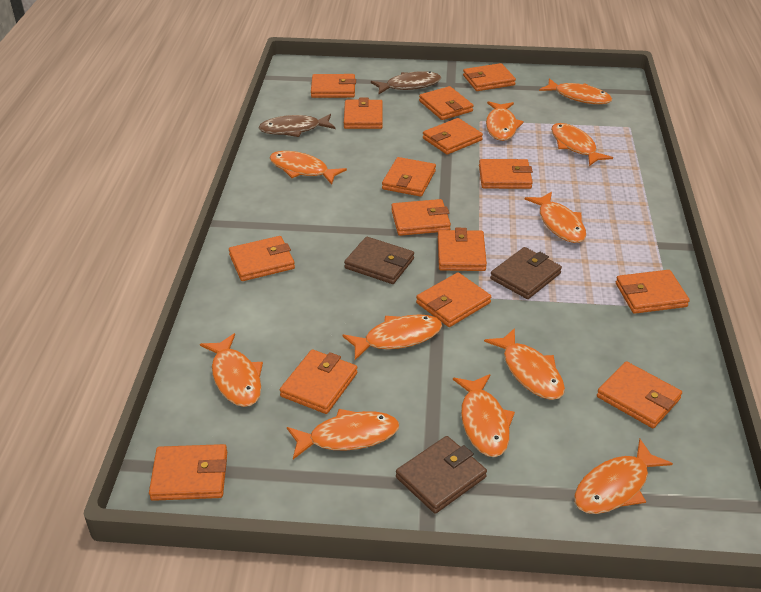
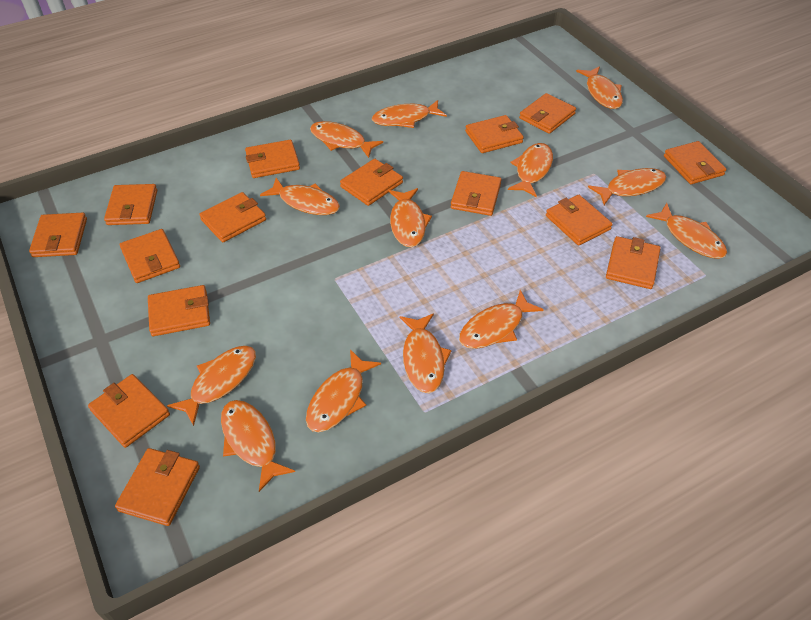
brown fish: [258,114,335,137] [371,71,441,94] = 2 -> none = 0
brown wallet: [344,237,414,284] [396,436,487,514] [490,247,562,299] = 3 -> none = 0
orange fish: [200,333,263,407] [270,151,347,185] [287,409,399,459] [342,314,442,360] [453,374,515,457] [484,328,565,400] [486,101,524,141] [525,192,586,243] [539,78,612,104] [551,123,613,166] [574,439,673,514] = 11 -> [167,346,256,426] [221,400,295,492] [260,178,340,215] [306,349,381,432] [310,121,383,158] [372,100,447,128] [388,188,432,247] [400,313,451,393] [459,290,544,349] [508,143,553,197] [576,66,623,109] [588,168,666,205] [646,203,727,259] = 13

